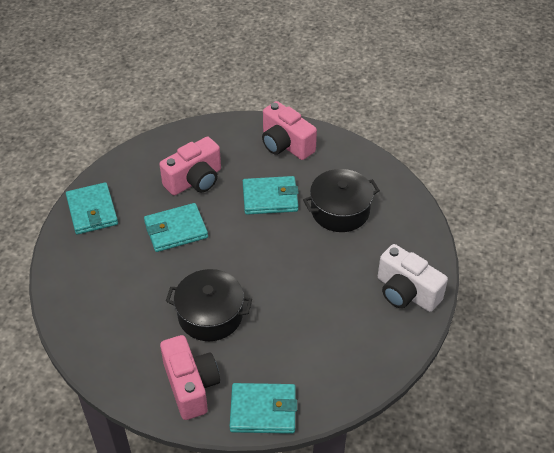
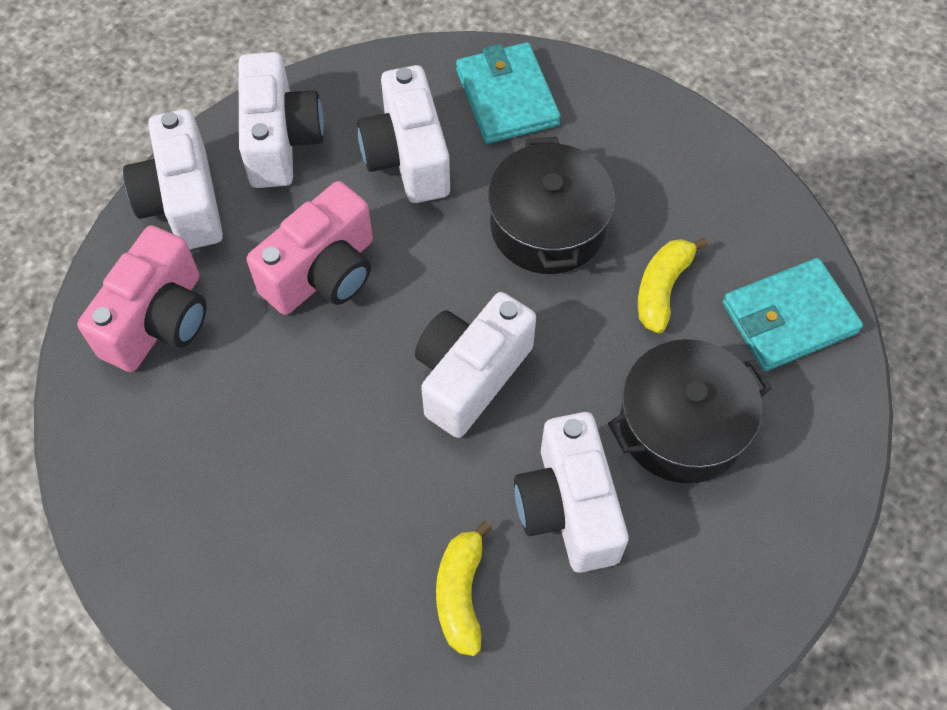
pink camera: [159,137,221,196] [160,335,220,420] [262,101,317,160] = 3 -> [77,225,207,372] [247,181,373,315] = 2
turquoise wallet: [66,182,118,234] [144,203,208,252] [230,383,297,434] [243,176,299,215] = 4 -> [456,42,561,144] [722,258,863,371] = 2
white camera: [378,244,448,312] = 1 -> [123,109,223,250] [238,52,324,188] [357,65,450,203] [415,292,536,438] [514,412,629,573] = 5
yellow banana: none = 0 -> [436,521,492,656] [638,238,708,333] = 2

